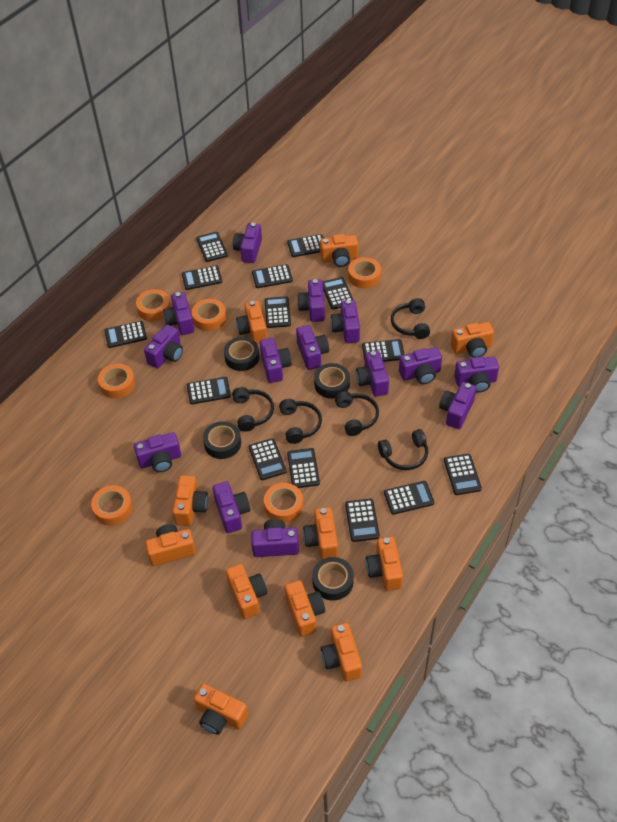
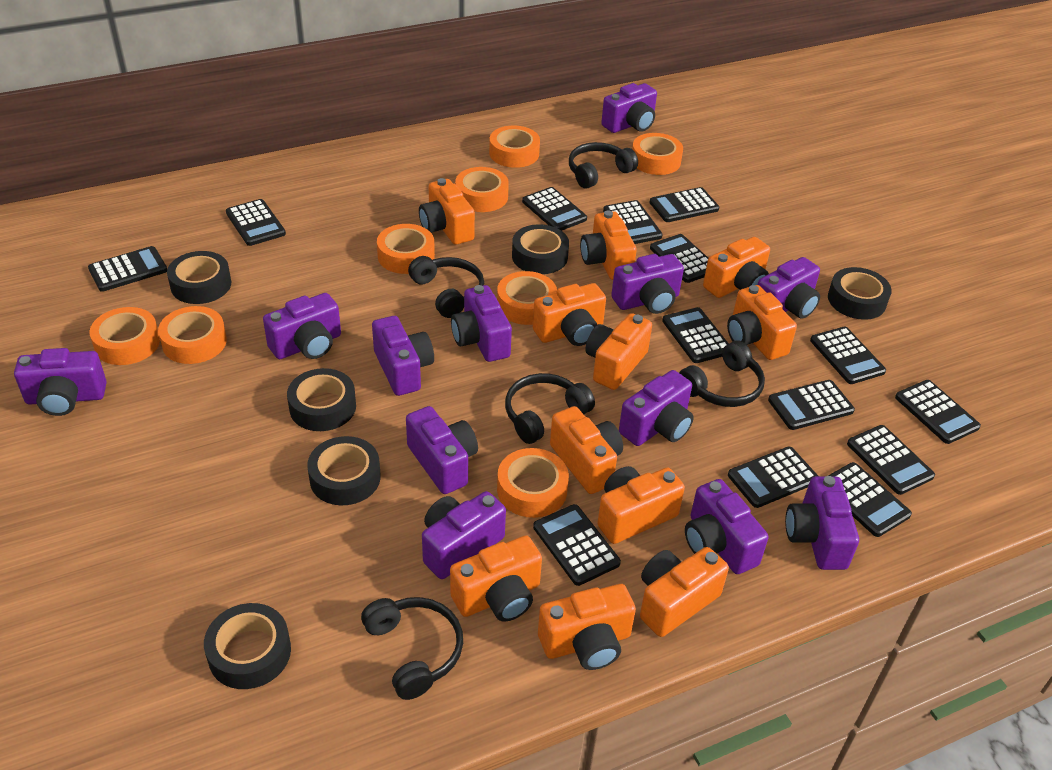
black tape: [203,421,241,459] [224,337,259,371] [312,557,354,601] [314,363,350,399] = 4 -> [167,251,231,304] [204,603,291,689] [287,368,356,431] [307,436,380,505] [512,224,569,274] [828,267,892,320] = 6
orange tape: [91,485,133,526] [98,363,135,399] [136,289,171,321] [192,299,226,331] [264,483,303,523] [348,257,381,288] = 6 -> [90,307,160,365] [158,306,227,364] [377,224,435,274] [455,167,509,212] [489,126,540,168] [497,271,557,325] [497,448,569,518] [632,133,683,175] = 8
purple camera: [134,432,181,472] [144,325,183,368] [163,292,194,335] [213,481,250,533] [233,223,262,263] [251,519,299,557] [260,338,292,383] [296,325,329,370] [297,279,325,322] [331,300,360,343] [356,351,389,397] [399,347,442,384] [439,382,476,429] [454,357,499,393] = 14 -> [14,348,107,416] [263,293,341,359] [372,316,434,396] [406,406,478,494] [422,491,506,579] [451,285,512,362] [601,83,657,133] [611,254,684,314] [619,370,694,446] [685,479,769,574] [758,257,820,319] [785,476,859,570] = 12

